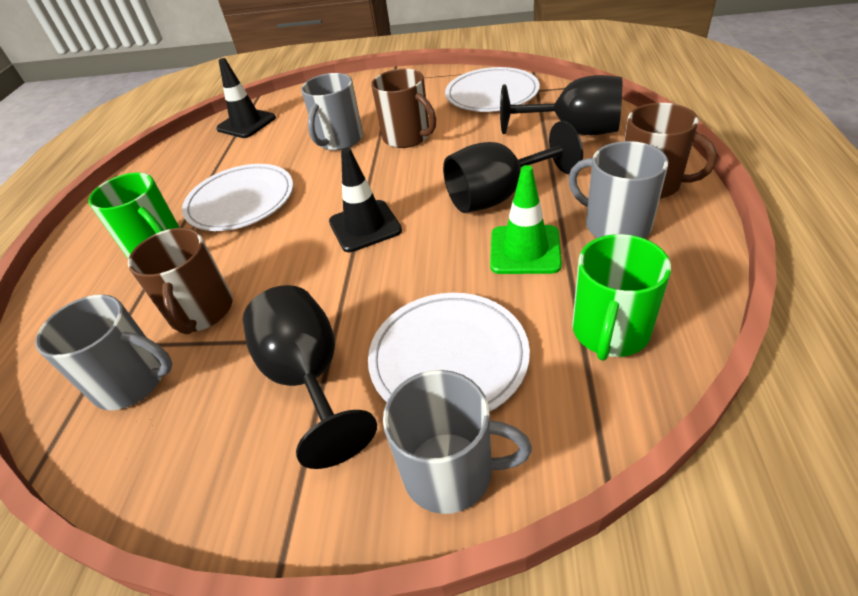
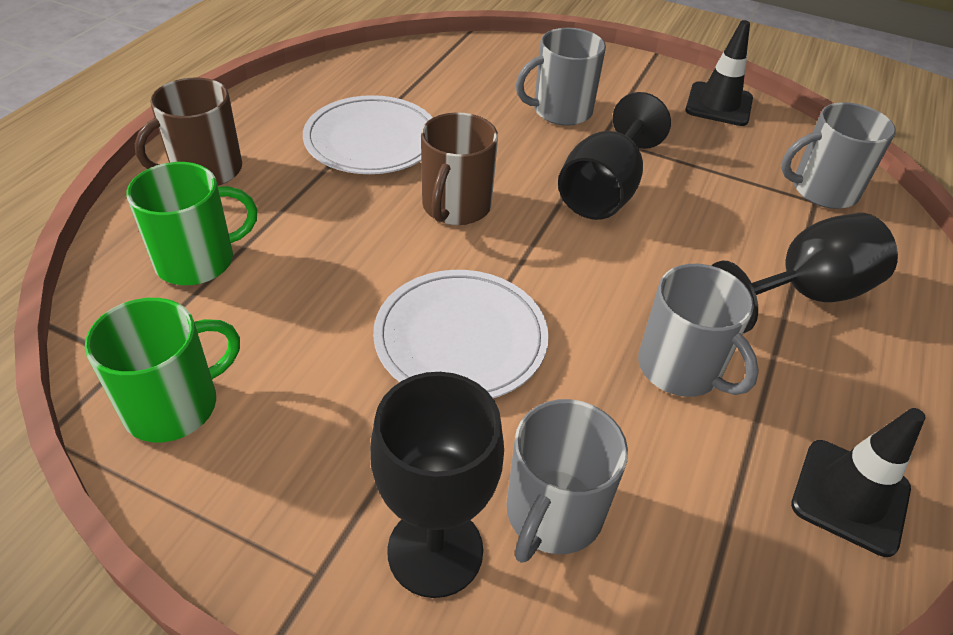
brown mug: [128,228,233,335] [371,69,436,148] [624,103,717,199] = 3 -> [135,78,242,186] [421,112,498,225] = 2
green traffic cone: [490,165,562,274] = 1 -> none = 0
white plate: [182,164,293,231] [368,293,530,412] [445,67,540,112] = 3 -> [303,95,433,174] [373,270,549,398] = 2

